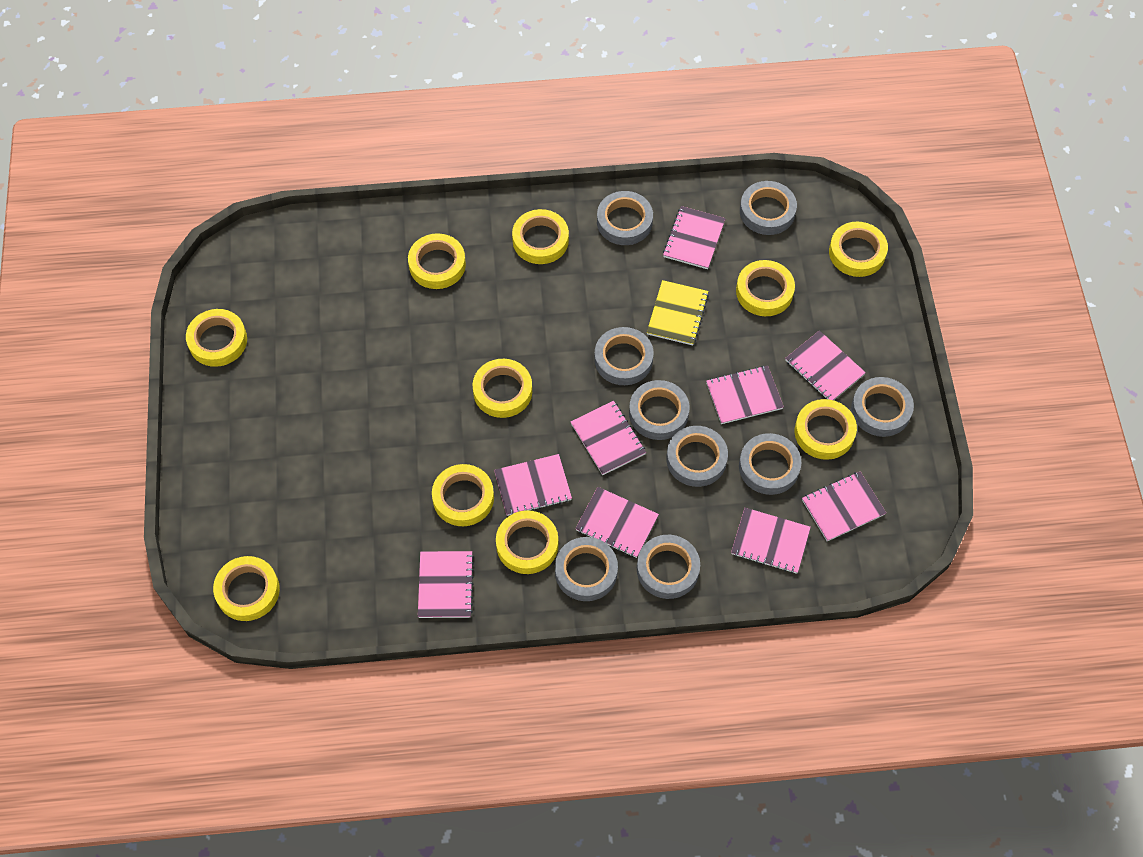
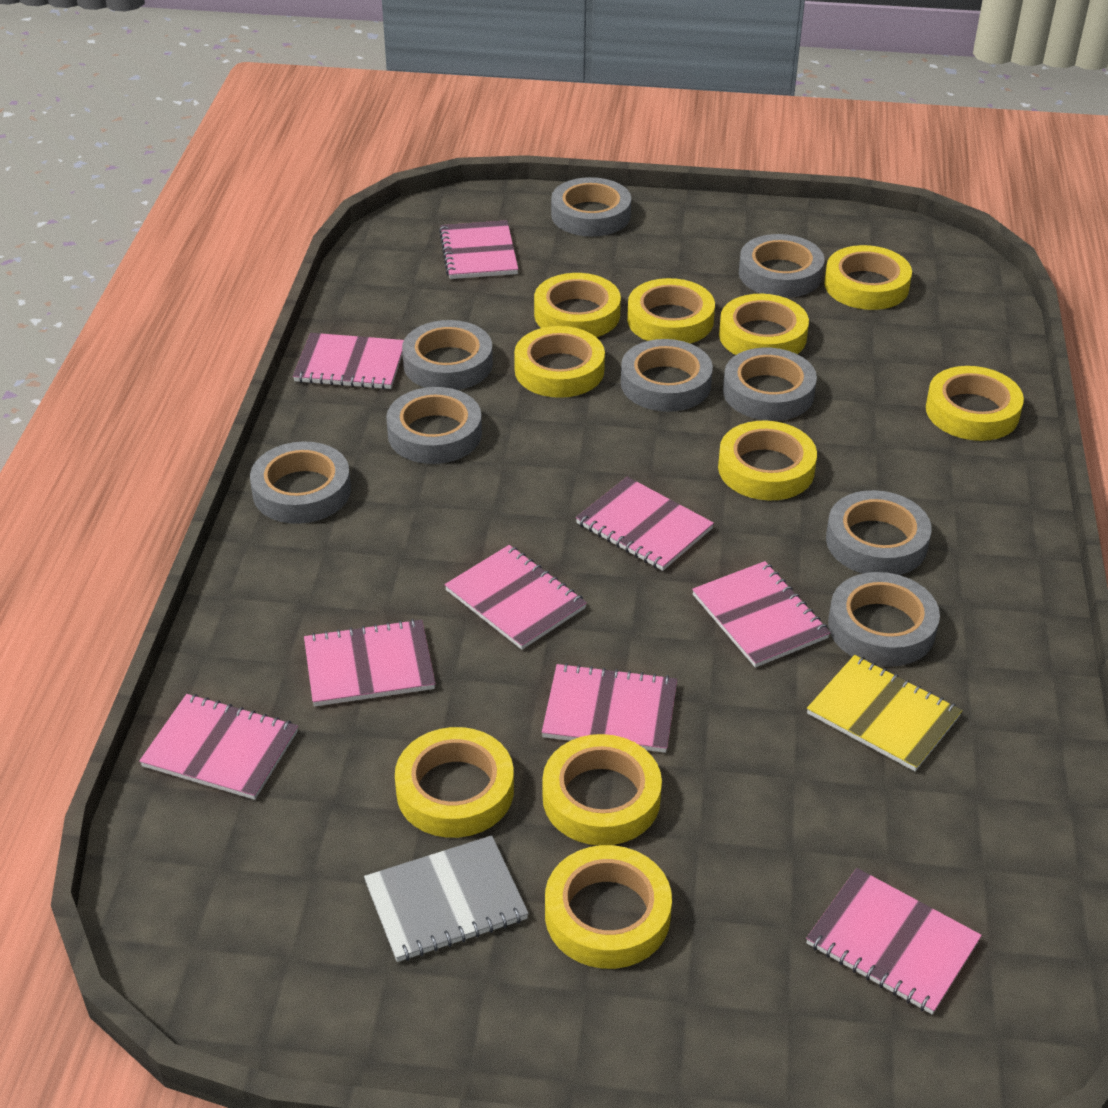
grey notebook: none = 0 -> [364,835,529,962] = 1

